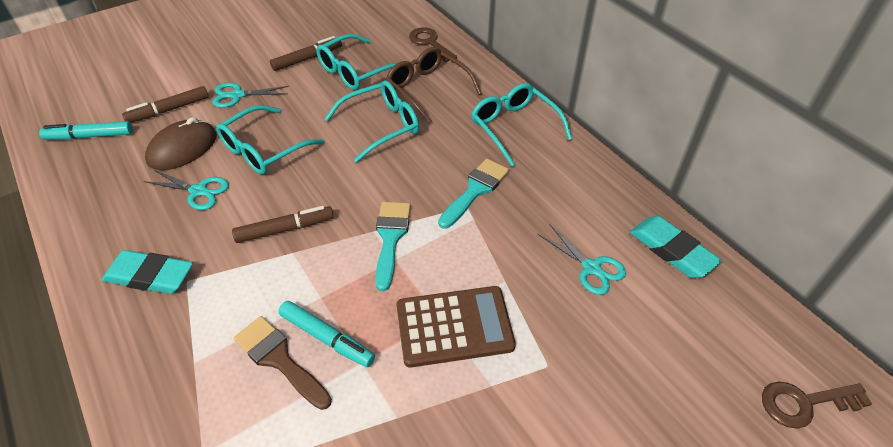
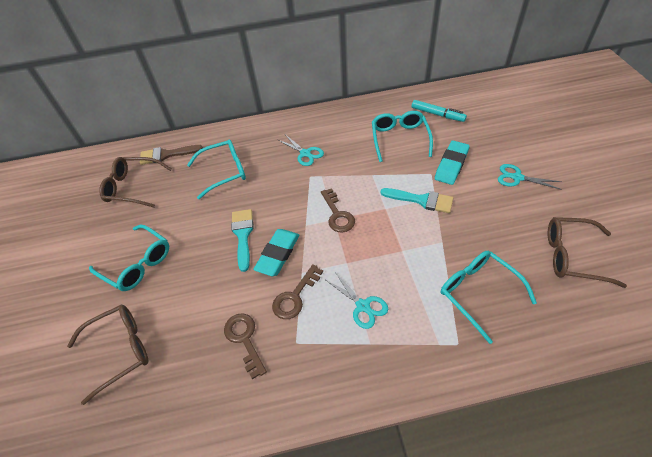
brown calculator: [396,286,516,368] = 1 -> none = 0
brown glasses: [386,47,482,123] = 1 -> [67,304,149,405] [99,157,172,208] [548,217,627,288] = 3
brown key: [409,27,457,63] [762,382,872,429] = 2 -> [224,314,267,379] [272,264,323,319] [321,188,355,232] = 3
brown marker: [122,86,209,123] [232,206,334,243] [270,36,342,71] = 3 -> none = 0
brown mouse: [145,117,217,170] = 1 -> none = 0
turquoise marker: [39,121,133,140] [278,301,375,367] = 2 -> [412,100,467,122] = 1

